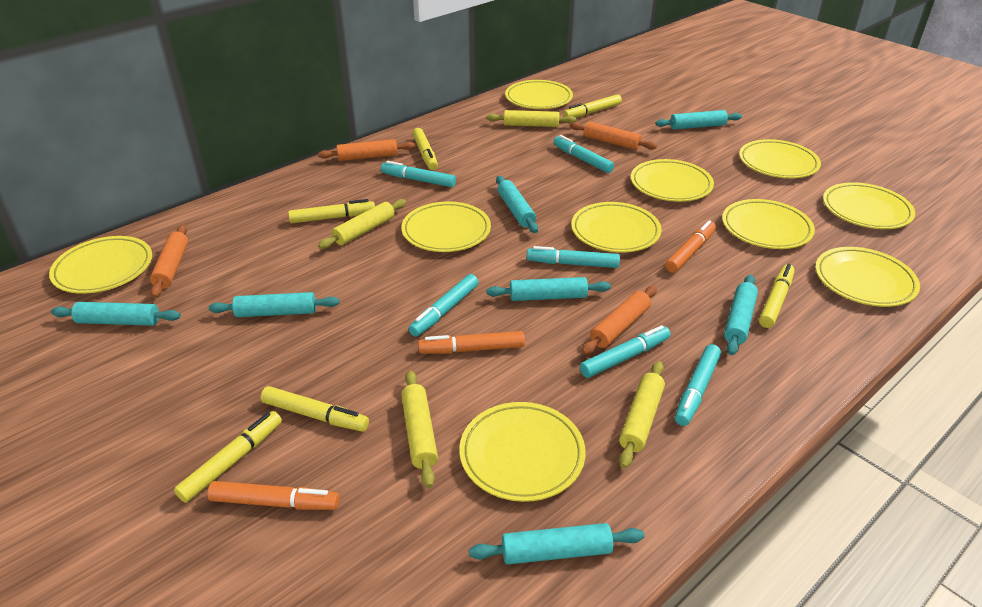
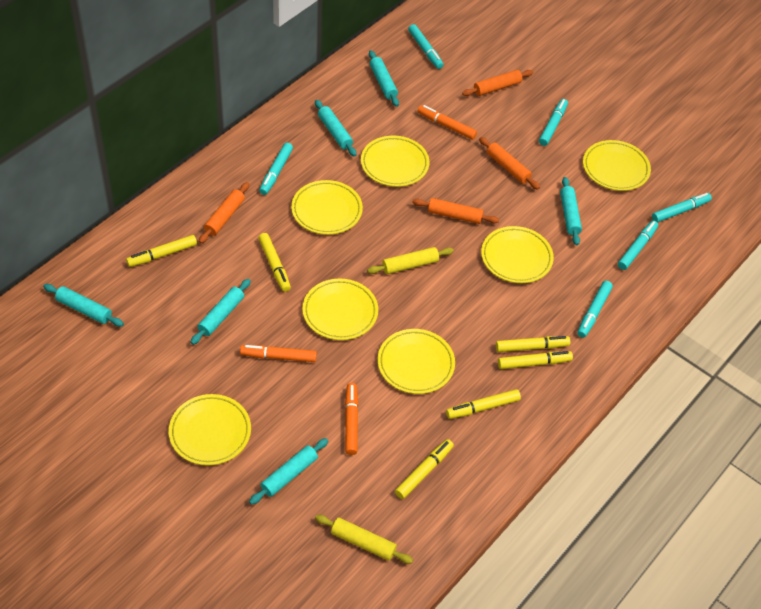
turquoise rolling pin: [51,302,181,326] [209,292,340,317] [469,523,644,565] [486,277,611,301] [496,176,538,233] [655,110,742,130] [724,275,758,355] = 7 -> [43,284,124,327] [191,279,251,345] [249,438,328,505] [315,100,357,157] [369,50,399,107] [560,177,582,245] = 6
yellow plate: [49,236,152,294] [401,201,491,252] [459,402,586,502] [505,80,573,109] [571,202,661,253] [631,159,714,202] [722,199,815,249] [739,139,821,178] [815,247,920,307] [823,182,915,229] = 10 -> [169,394,251,466] [291,180,363,235] [302,279,378,340] [361,136,429,187] [377,329,455,394] [481,226,554,283] [583,140,651,191] = 7
yellow rolling pin: [318,199,406,249] [401,370,438,488] [487,110,577,127] [619,361,665,468] = 4 -> [315,515,413,564] [367,247,454,274] = 2

